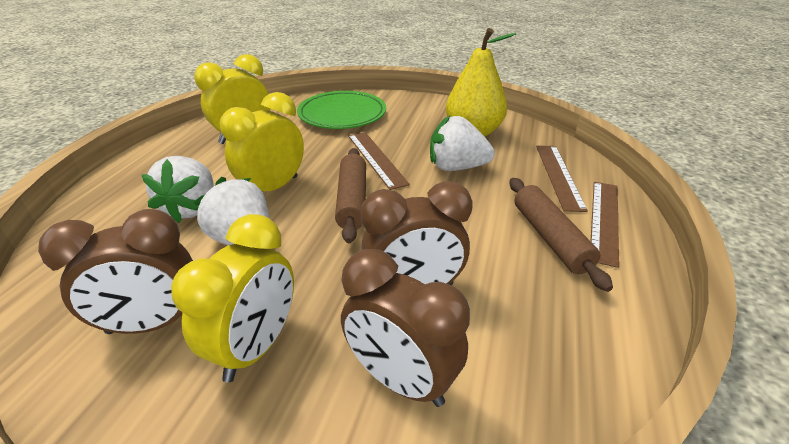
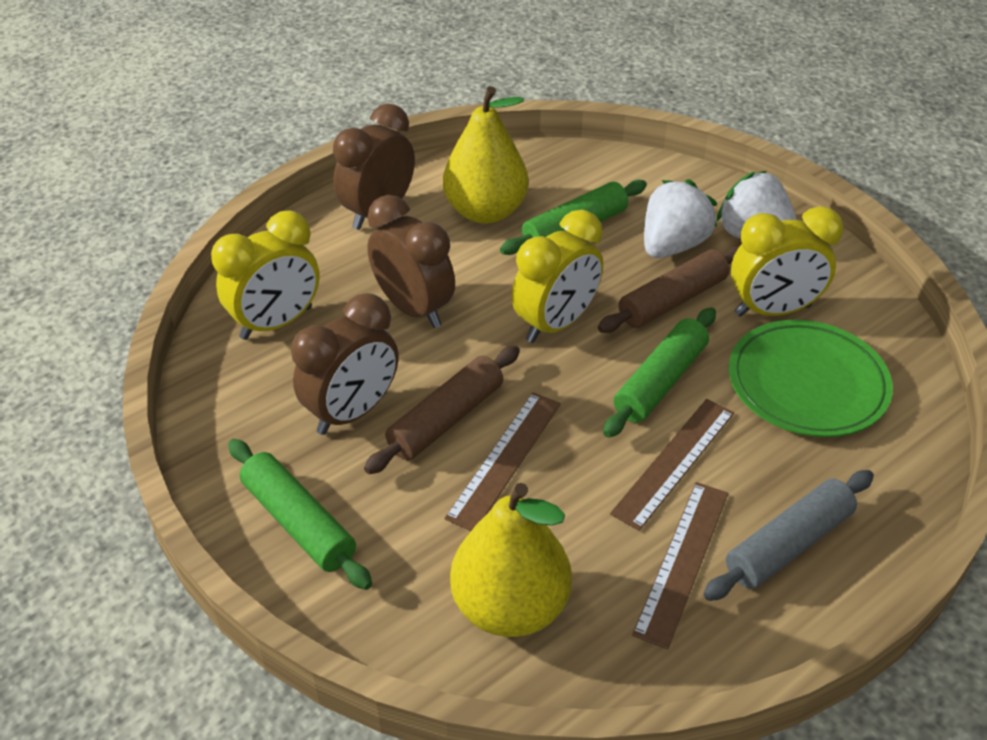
green rolling pin: none = 0 -> [228,439,372,590] [500,180,647,255] [603,307,716,438] = 3
grey rolling pin: none = 0 -> [704,470,874,601] = 1
white strawberry: [142,156,214,223] [193,177,270,245] [430,116,495,171] = 3 -> [644,179,718,258] [716,171,797,239] = 2
yellow pear: [446,28,516,137] = 1 -> [443,86,529,224] [450,483,572,637] = 2

